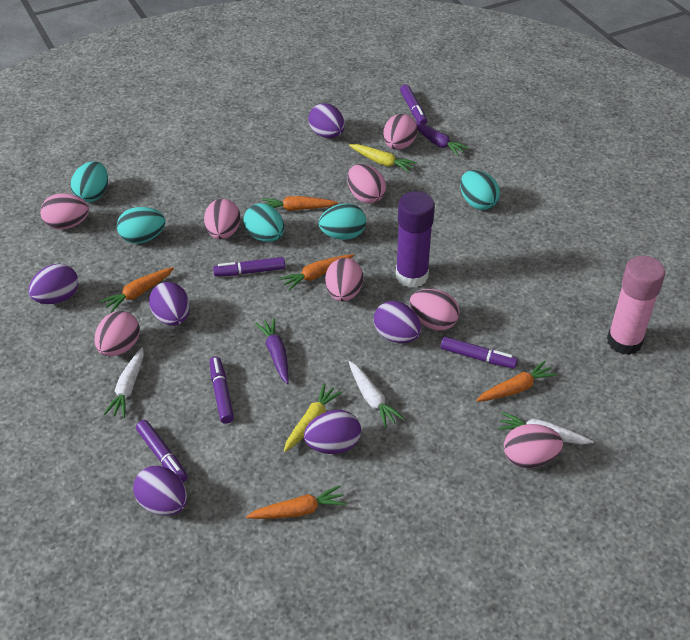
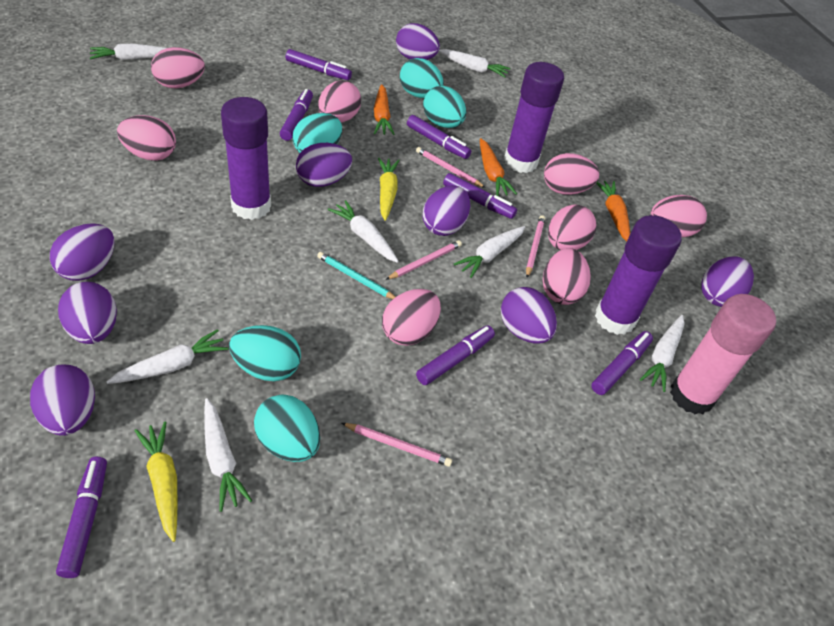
orange carrot: [100,267,174,313] [246,485,346,519] [262,196,338,211] [279,254,354,291] [476,361,558,402] = 5 -> [374,84,395,135] [480,138,517,196] [596,181,630,241] = 3
pink pencil: none = 0 -> [342,423,452,467] [386,240,462,280] [416,147,486,188] [526,215,545,278] = 4
purple carrot: [255,318,289,384] [415,121,469,156] = 2 -> none = 0
purple egg: [28,264,78,304] [133,466,187,516] [149,282,190,326] [304,410,361,454] [308,103,345,138] [374,301,421,343] = 6 -> [30,364,95,436] [50,223,114,281] [58,282,117,344] [296,143,352,187] [396,23,440,60] [423,185,470,236] [501,287,557,344] [701,256,754,307] = 8
purple glue stick: [396,191,435,288] = 1 -> [221,97,271,220] [504,62,564,173] [595,215,682,335] = 3
purple marker: [136,420,188,483] [210,357,234,424] [213,257,285,277] [400,84,427,125] [441,337,518,369] = 5 -> [56,457,107,578] [280,89,313,141] [285,49,352,80] [407,115,471,159] [416,325,495,385] [443,173,517,219] [591,331,653,395] = 7
turquoise pencil: none = 0 -> [317,252,395,299] = 1
white carrot: [104,347,144,418] [349,361,404,428] [498,412,593,444] = 3 -> [90,44,166,60] [106,329,228,384] [204,398,252,512] [328,200,399,263] [439,49,510,78] [454,226,525,278] [640,315,684,392] = 7

